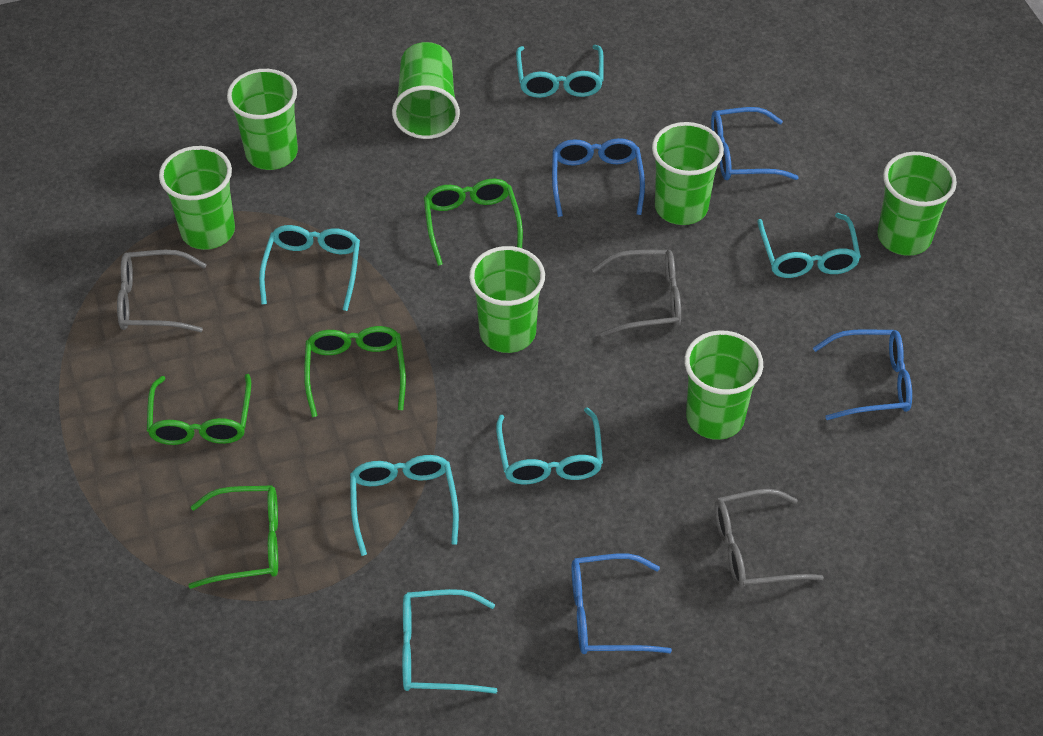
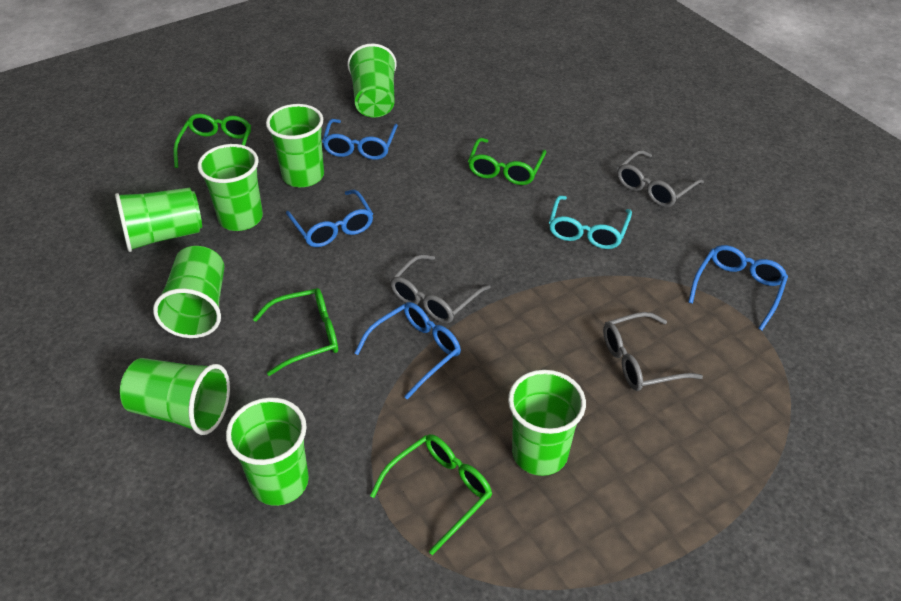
green cup: [159,146,235,250] [227,69,298,170] [392,42,460,139] [469,246,545,353] [652,122,724,225] [684,330,763,440] [877,152,957,256] = 7 -> [115,188,202,252] [120,358,230,435] [153,246,224,338] [198,144,263,231] [226,398,309,506] [266,104,324,187] [347,44,397,118] [508,370,586,476] = 8
turquoise glasses: [259,225,360,311] [350,455,459,556] [402,589,497,694] [496,407,603,484] [516,45,604,98] [757,213,861,278] = 6 -> [549,195,632,249] = 1

